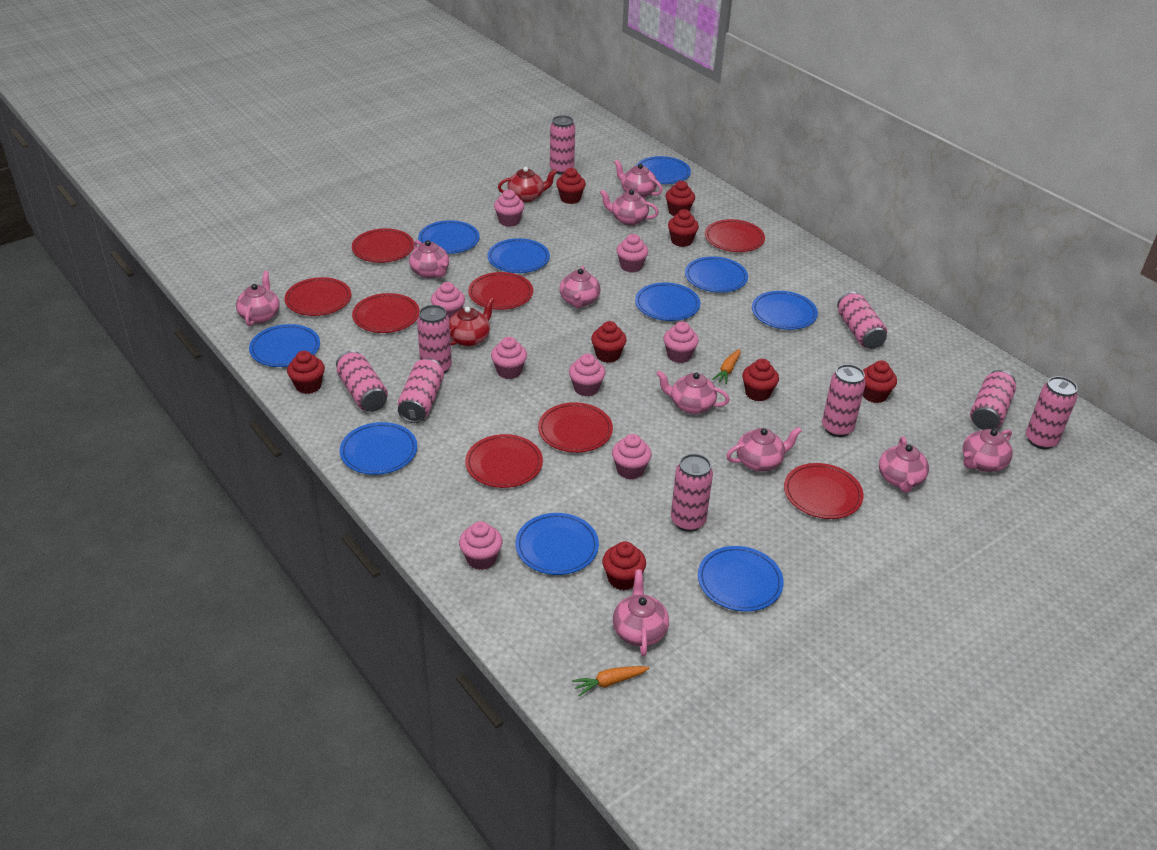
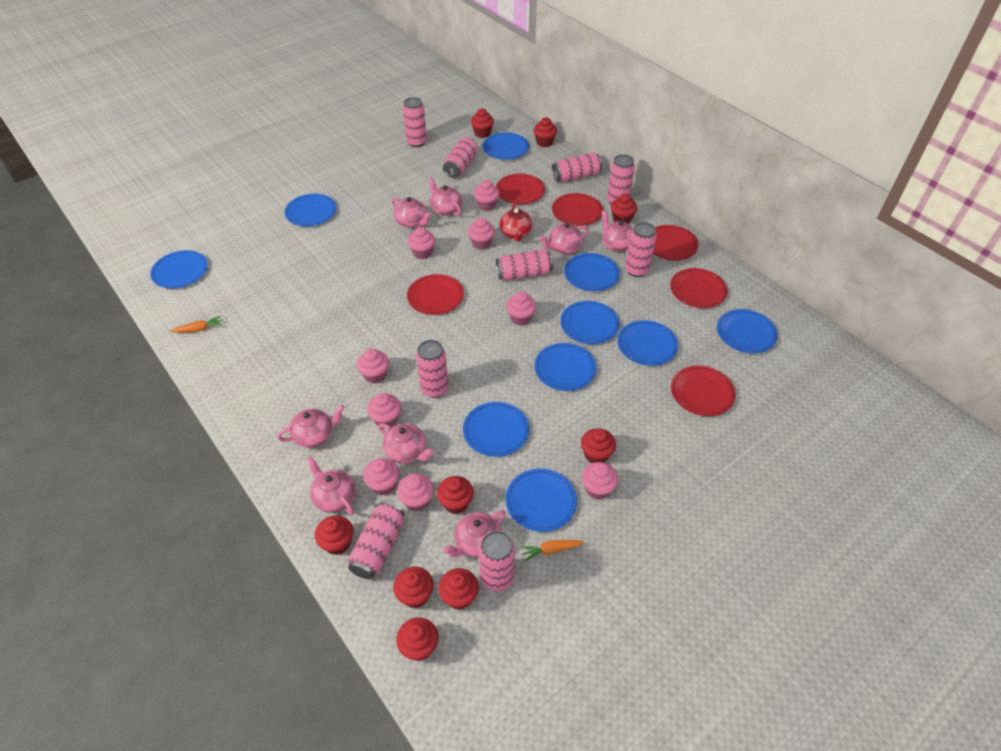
pink cupcake: [431,282,465,319] [459,521,502,570] [491,337,527,379] [494,190,524,227] [569,354,606,397] [612,434,652,479] [617,234,648,273] [663,322,699,363] = 8 -> [357,349,389,384] [363,458,400,496] [367,393,401,429] [397,474,434,512] [408,227,435,259] [468,217,495,250] [474,180,500,211] [506,292,536,326] [582,462,618,500] = 9
pink teapot: [236,271,280,326] [409,240,449,278] [560,266,600,308] [600,189,659,225] [613,570,669,656] [614,160,663,198] [656,370,730,414] [726,427,802,472] [879,436,929,493] [962,429,1013,472] = 10 -> [277,405,345,448] [307,456,356,515] [378,423,434,464] [392,197,431,228] [428,177,462,216] [443,510,506,558] [539,223,589,254] [602,210,633,252] = 8
red cupcake: [287,351,325,394] [556,168,586,204] [591,321,627,363] [602,541,646,590] [665,181,695,216] [668,209,699,247] [742,359,779,401] [863,360,897,403] = 8 -> [315,515,353,555] [393,567,434,608] [396,617,439,661] [437,476,474,514] [438,568,479,610] [471,108,494,138] [533,117,557,147] [581,428,616,463] [611,194,637,224] = 9
red plate: [284,277,351,316] [352,228,414,263] [352,293,420,333] [465,434,543,488] [468,272,533,310] [538,402,613,453] [705,219,765,252] [784,463,864,519] = 8 -> [407,274,464,315] [496,173,545,205] [552,193,603,226] [653,225,698,261] [670,268,728,308] [671,366,736,416] = 6
red teapot: [449,297,494,347] [498,167,557,202] = 2 -> [499,204,533,241] = 1

